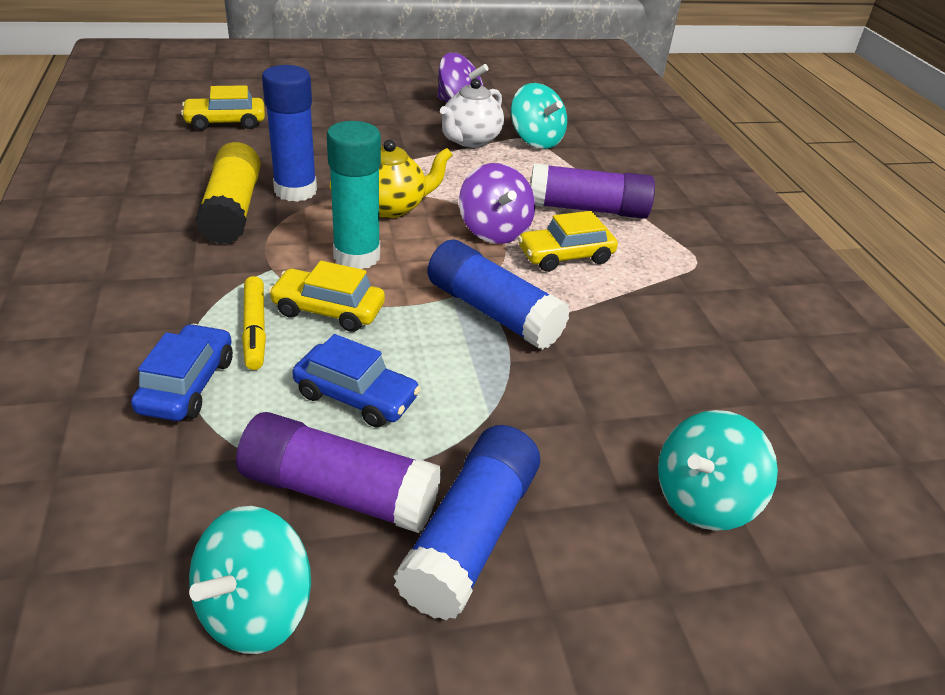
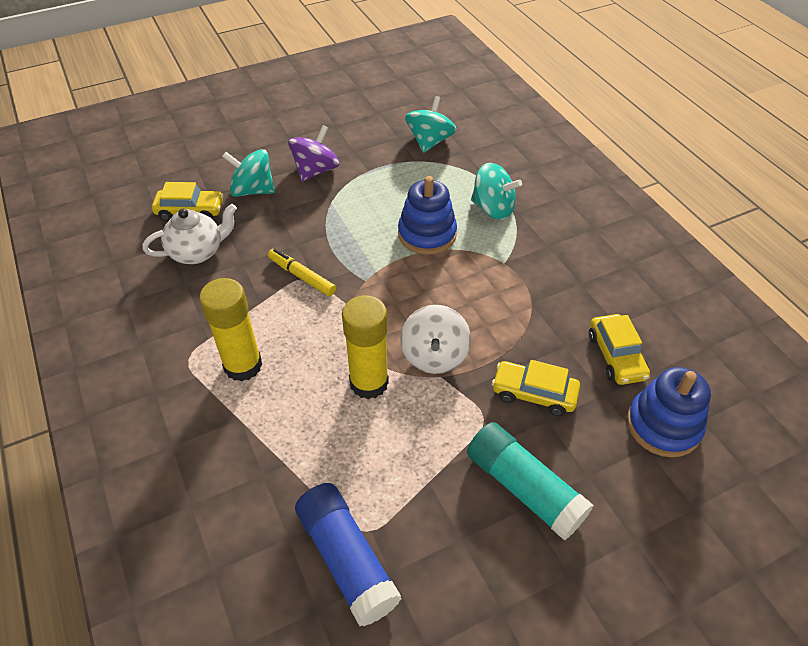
blue car: [131,324,233,421] [292,334,421,428] = 2 -> none = 0
blue glue stick: [262,65,317,202] [393,425,540,621] [427,240,570,350] = 3 -> [295,483,402,626] = 1
blue stacking toy: none = 0 -> [398,176,457,255] [627,367,711,458] = 2
purple glue stick: [236,412,442,533] [530,163,655,219] = 2 -> none = 0
purple spinning top: [437,52,489,102] [459,163,535,244] = 2 -> [288,125,340,182] = 1
white spinning top: none = 0 -> [400,305,471,374] = 1
yellow glue stick: [195,142,261,244] = 1 -> [199,278,262,382] [342,295,389,399] = 2
yellow teapot: [329,140,453,218] = 1 -> none = 0

